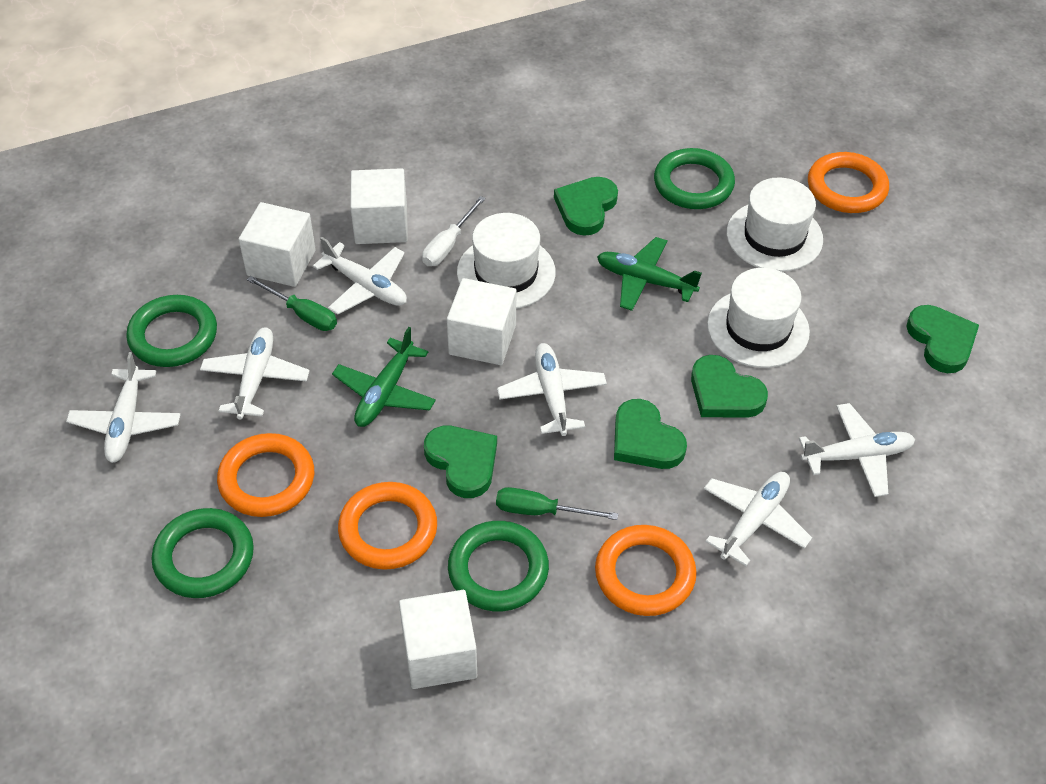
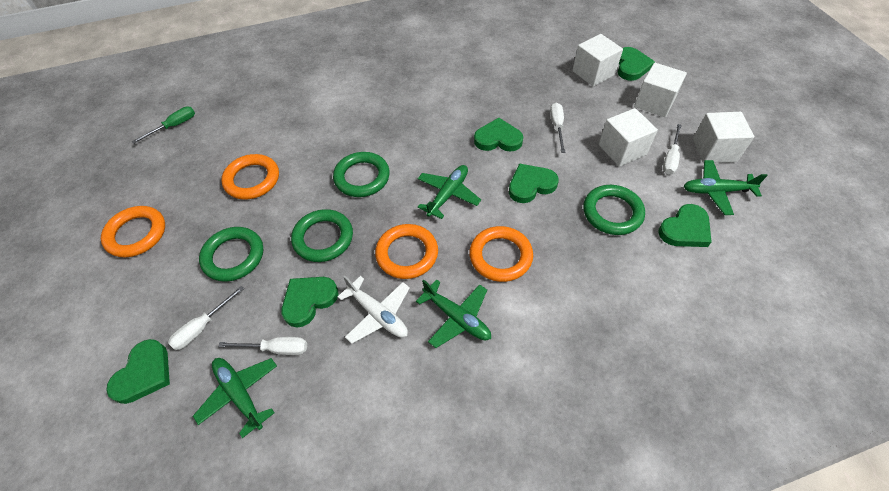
green heart: [424,426,497,498] [554,177,618,236] [614,399,687,469] [691,355,768,418] [906,305,979,373] = 5 -> [106,339,170,404] [281,277,339,327] [474,118,523,152] [509,163,559,203] [618,47,655,81] [658,204,712,247] = 6
green plane: [332,327,436,427] [597,237,702,311] = 2 -> [193,358,277,438] [416,279,491,348] [418,165,481,219] [684,160,768,215] = 4
green screwdriver: [247,276,337,331] [496,487,618,520] = 2 -> [132,107,195,143] = 1
white hat: [457,213,556,309] [707,268,810,368] [727,177,823,272] = 3 -> none = 0
white plane: [66,352,181,463] [200,327,310,420] [313,237,407,315] [497,343,607,436] [704,472,812,566] [799,403,915,497] = 6 -> [338,276,410,344] = 1
white screwdriver: [422,196,486,266] = 1 -> [168,286,244,350] [218,337,307,355] [550,103,565,153] [663,124,682,175] = 4

